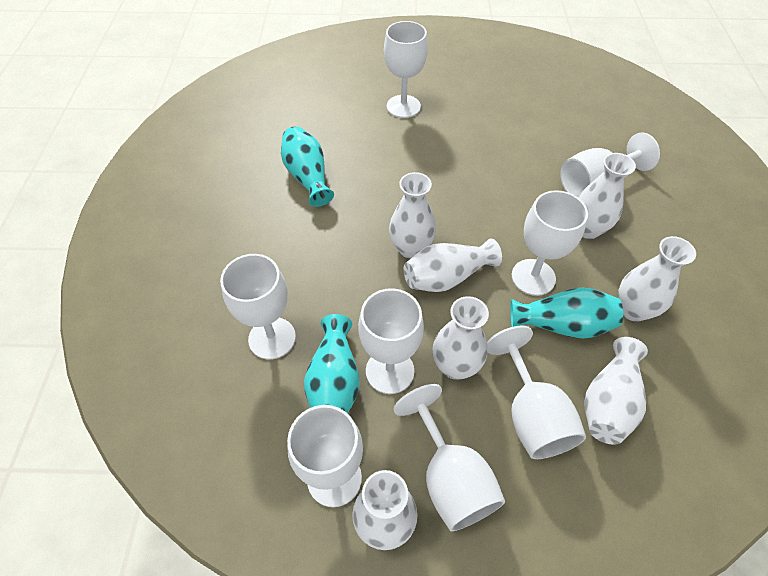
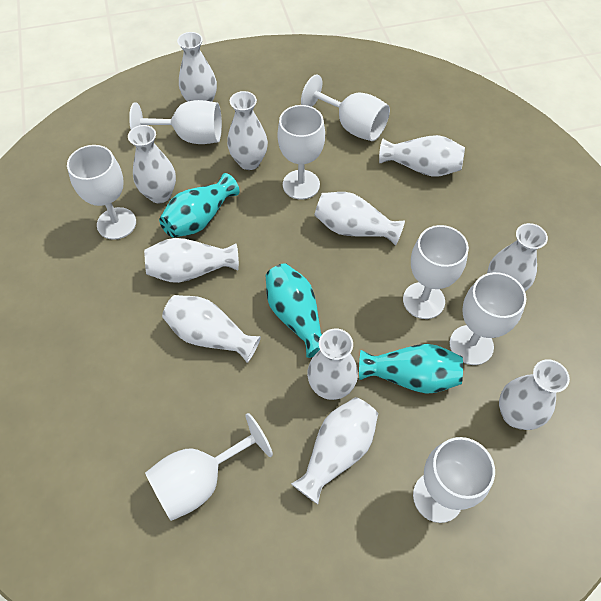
white vase: [352,470,417,550] [389,172,436,259] [404,238,502,292] [433,296,489,380] [578,153,636,239] [584,337,648,444] [618,236,696,322] = 7 -> [128,125,176,203] [144,238,239,283] [162,295,261,363] [177,32,217,102] [227,91,268,170] [291,397,378,504] [307,328,358,400] [314,192,405,246] [379,135,465,177] [487,223,548,292] [499,359,570,430] = 11

